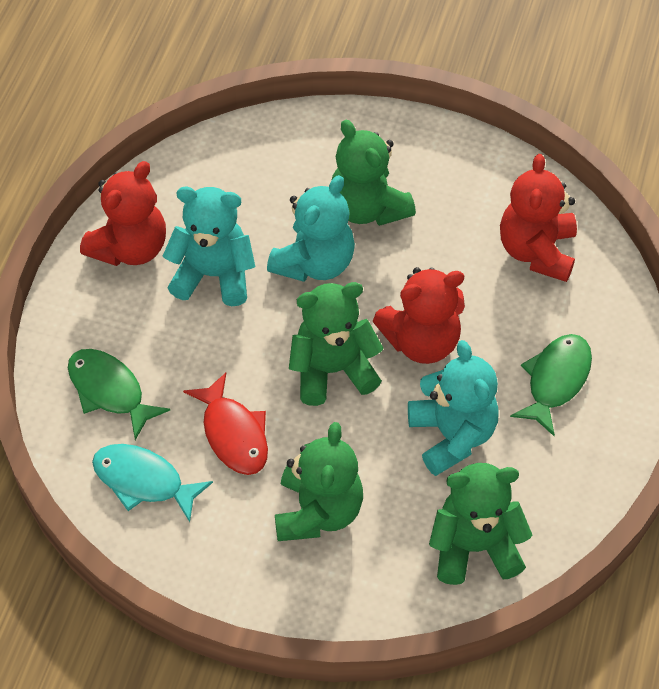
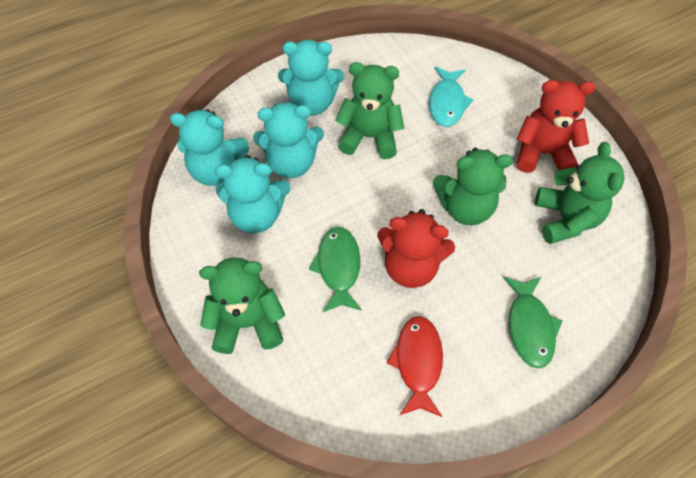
red teddy bear: [80,161,166,266] [373,267,465,364] [500,154,577,282] = 3 -> [377,209,455,288] [517,80,595,173] = 2
turquoise teddy bear: [163,187,255,306] [267,175,355,282] [408,340,499,476] = 3 -> [170,109,249,186] [215,155,291,233] [253,102,324,178] [278,40,344,116] = 4

